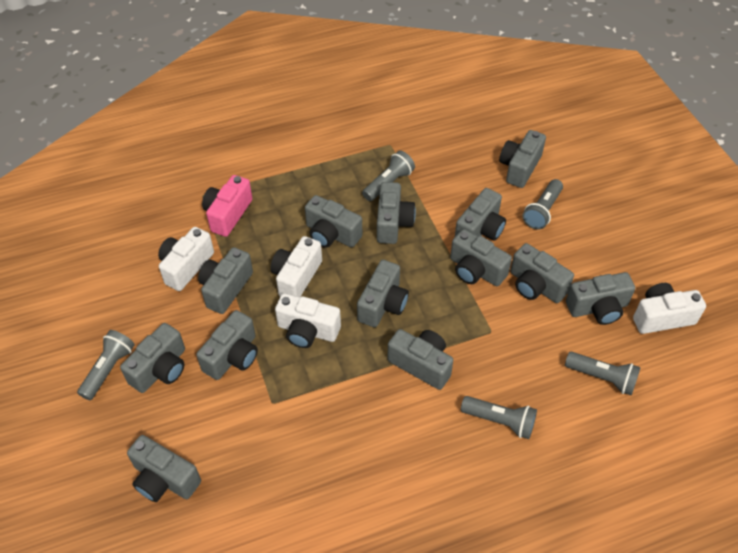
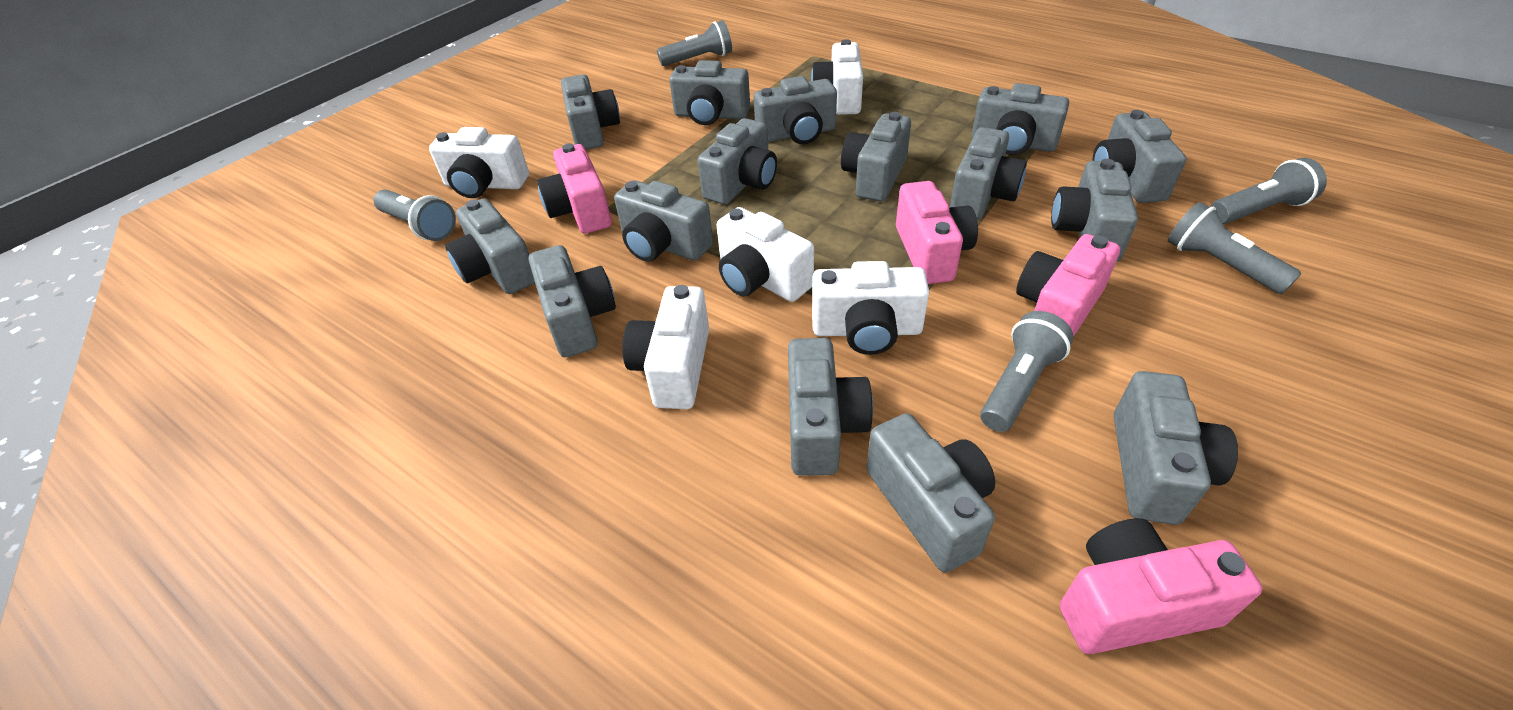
grey camera: [120,323,185,393] [127,435,201,502] [196,310,258,380] [198,247,253,314] [305,195,362,248] [357,260,409,327] [377,182,416,244] [387,329,453,390] [450,229,512,286] [455,188,506,241] [499,130,546,188] [510,243,574,303] [566,272,635,325] = 13 -> [445,198,535,294] [529,245,616,357] [561,74,620,150] [614,180,713,262] [669,60,750,125] [698,118,777,205] [754,76,837,144] [788,338,873,476] [841,112,911,202] [866,413,995,573] [950,127,1027,219] [972,83,1069,155] [1051,159,1138,262] [1092,110,1187,203] [1114,371,1238,525] = 15
pink camera: [202,175,252,237] = 1 -> [537,143,612,234] [896,181,978,284] [1016,234,1120,337] [1060,518,1262,654] = 4
white camera: [158,227,214,291] [271,236,322,297] [275,293,341,348] [633,283,706,334] = 4 -> [429,127,529,198] [622,285,709,409] [716,207,814,302] [811,39,863,115] [812,261,929,355] = 5

